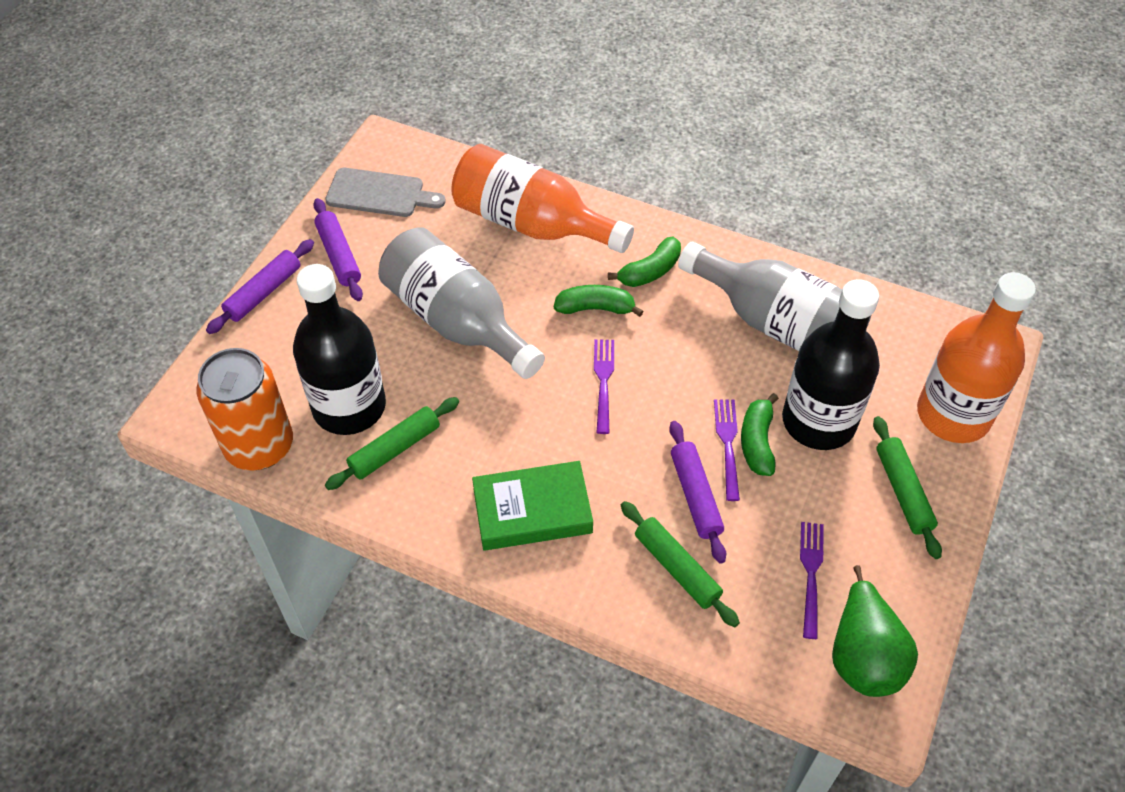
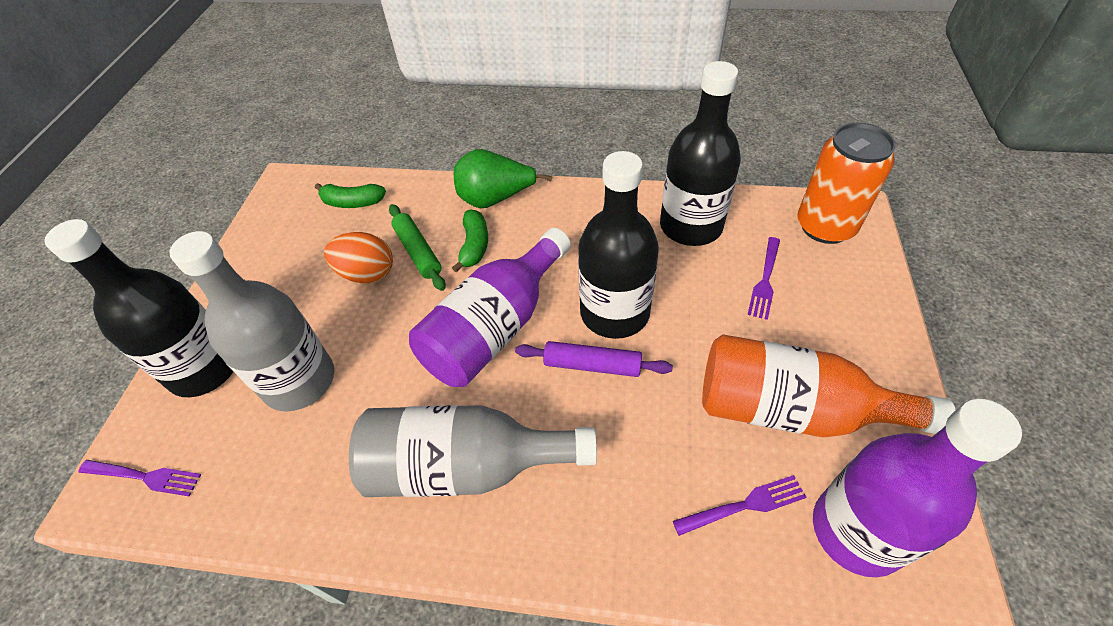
black bottle: [293,264,386,435] [782,279,880,450] = 2 -> [44,219,233,397] [578,151,659,339] [660,61,741,246] = 3
green banana: [554,285,644,317] [608,237,681,287] [741,393,779,476] = 3 -> [315,183,386,208] [452,209,488,273] = 2
green book: [472,461,593,551] = 1 -> none = 0
green rolling pin: [325,397,459,490] [621,501,740,627] [873,416,942,559] = 3 -> [389,204,446,291] = 1
grey cutting board: [325,168,446,217] = 1 -> none = 0
orange bottle: [451,144,634,253] [917,272,1036,443] = 2 -> [702,334,955,437] = 1
orange egg: none = 0 -> [324,232,393,284] = 1
purple bottle: none = 0 -> [409,228,571,387] [813,399,1022,577] = 2
purple rolling pin: [206,239,314,334] [313,198,363,301] [669,421,726,564] = 3 -> [515,341,673,377] = 1

